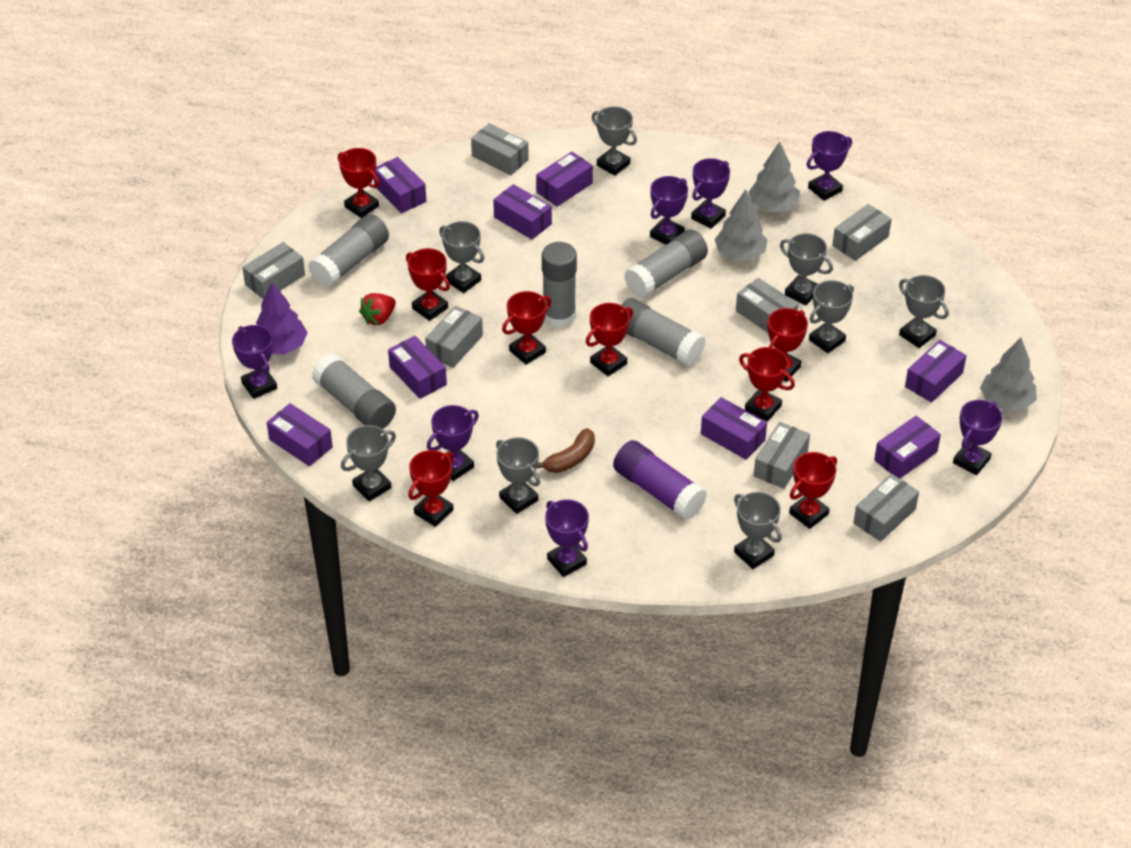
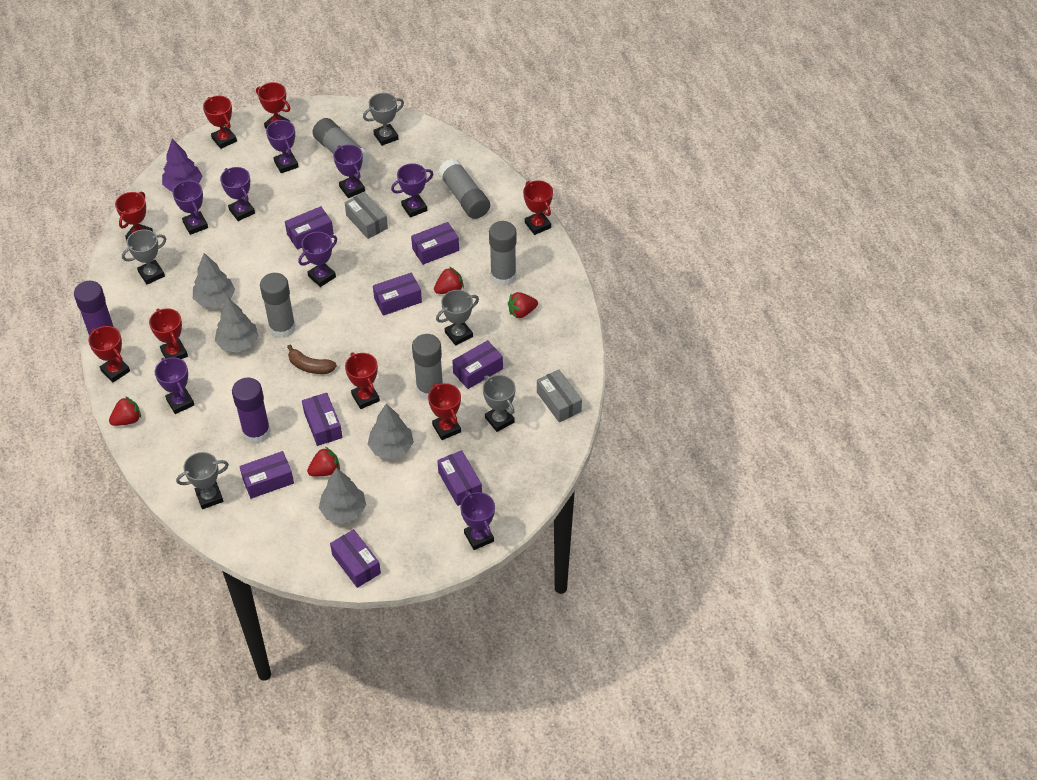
grey box: [242,242,305,300] [425,306,483,368] [471,123,529,175] [736,278,798,333] [754,422,810,489] [832,204,892,261] [853,474,919,542] = 7 -> [345,192,388,239] [537,370,582,422] = 2
grey tree: [714,189,767,260] [748,142,800,212] [980,338,1037,411] = 3 -> [193,253,235,307] [215,298,259,352] [319,468,366,524] [368,404,414,459] = 4
grey trophy: [341,425,396,501] [439,221,484,293] [496,437,540,514] [592,106,637,176] [734,492,782,569] [780,233,833,305] [809,280,854,353] [899,275,949,348] = 8 -> [122,229,166,285] [176,452,229,509] [363,93,404,146] [436,290,479,346] [483,375,515,432] = 5
purple glue stick: [613,440,707,520] = 1 -> [74,281,115,336] [232,378,271,444] = 2
purple trophy: [232,325,277,399] [427,405,479,481] [545,499,589,577] [650,176,688,245] [691,158,730,229] [807,131,852,201] [953,400,1003,475] = 7 -> [155,357,194,414] [172,180,208,235] [220,167,255,221] [266,120,298,173] [298,232,337,287] [333,144,365,198] [391,163,433,218] [460,491,495,550] = 8
red strawberry: [359,293,396,325] = 1 -> [109,396,141,426] [307,447,340,476] [434,267,464,294] [508,292,538,318] = 4

